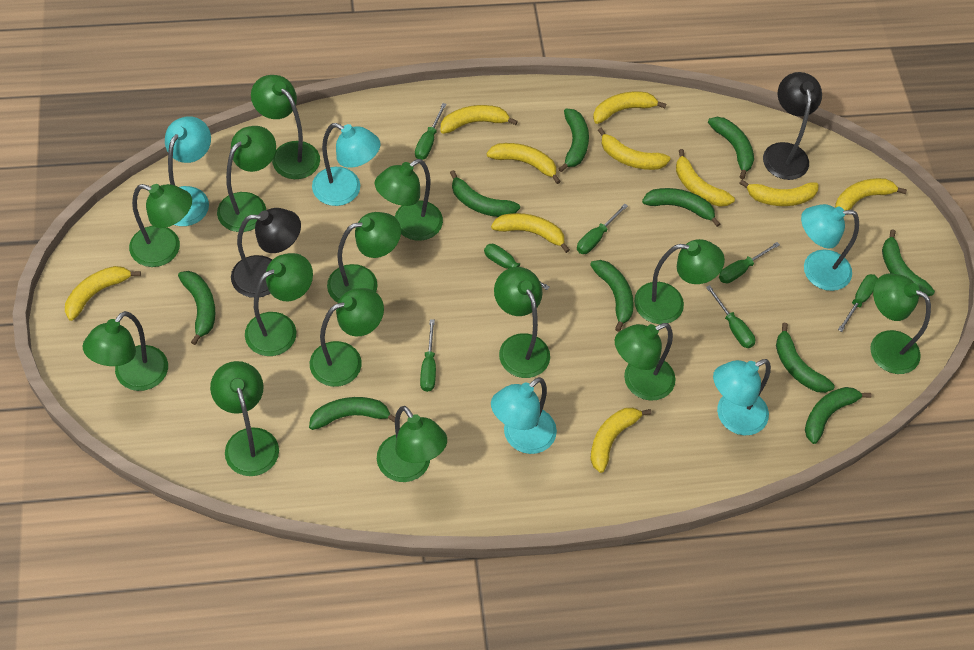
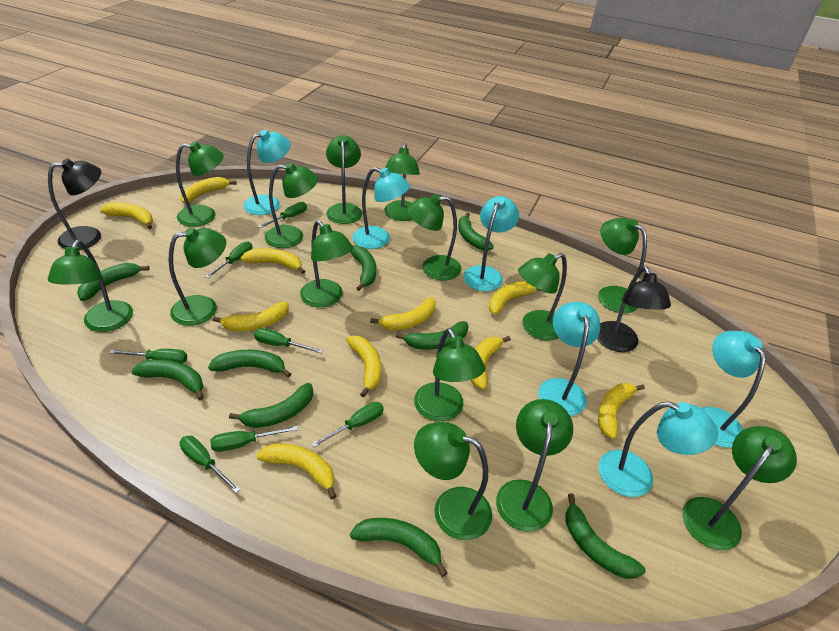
green banana: [178,271,215,345] [309,397,395,430] [450,170,520,217] [558,108,589,172] [590,260,634,332] [642,188,720,227] [708,117,754,179] [776,323,835,393] [805,387,872,444] [882,229,935,297] = 10 -> [77,263,150,301] [131,359,204,400] [208,350,291,377] [229,383,313,428] [350,518,447,577] [351,245,376,291] [396,321,469,350] [458,212,494,250] [566,493,646,579] = 9
turquoise lamp: [165,116,211,226] [312,123,381,206] [491,377,557,454] [713,359,771,435] [801,204,859,291] = 5 -> [243,130,290,215] [353,167,410,249] [463,196,519,291] [538,302,601,416] [599,402,718,497] [701,331,766,448] = 6

